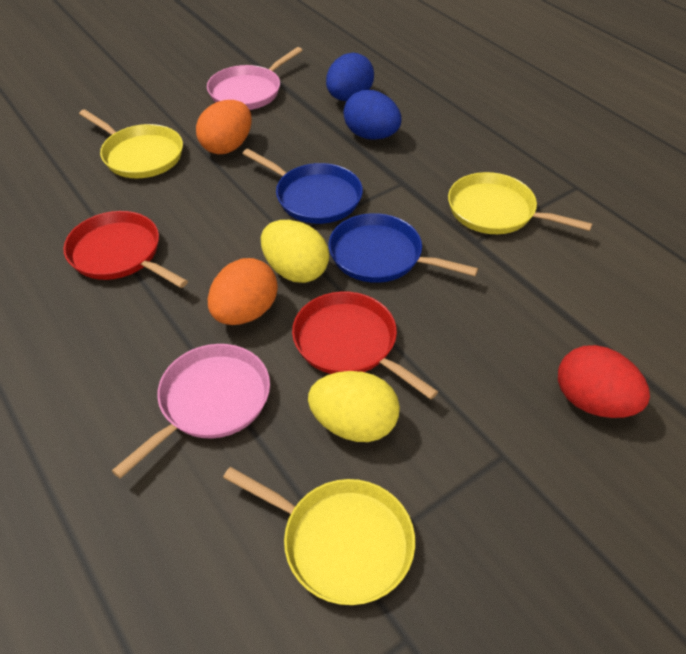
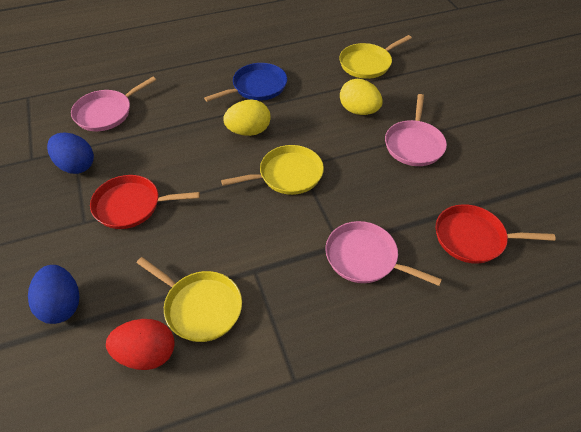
blue pan: [242,149,363,224] [329,213,478,283] = 2 -> [204,63,287,102] = 1
orange egg: [196,100,252,154] [208,258,278,325] = 2 -> none = 0
pink pan: [112,344,270,479] [207,47,303,110] = 2 -> [71,77,156,131] [325,221,442,286] [385,94,447,166] = 3

